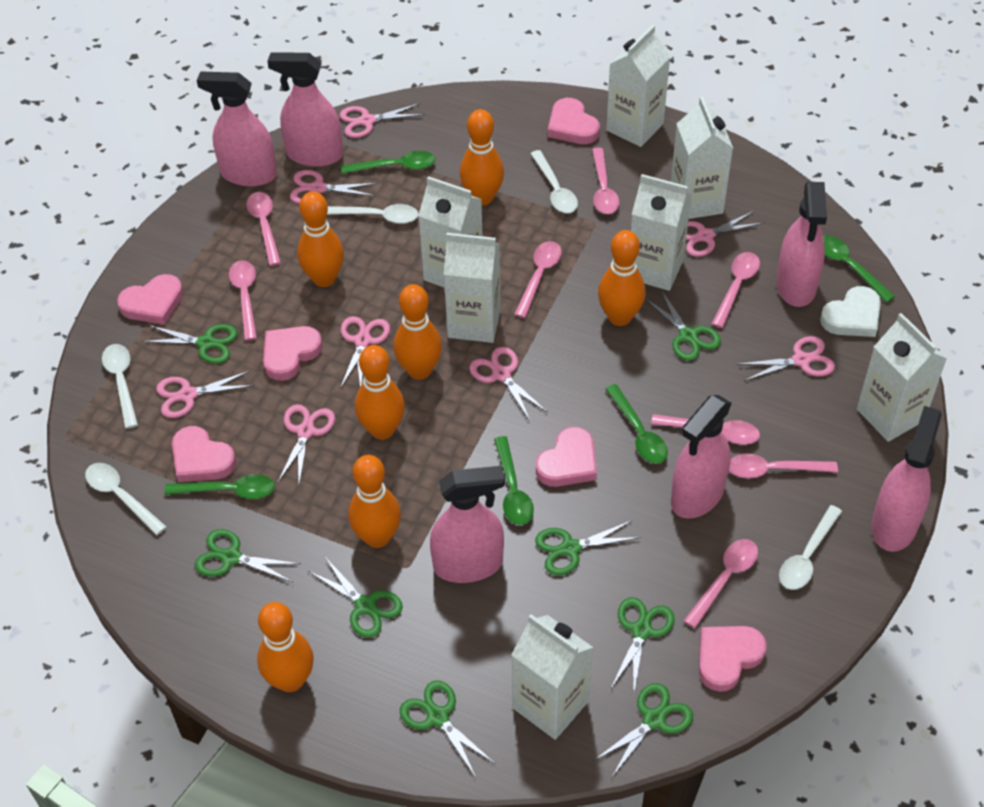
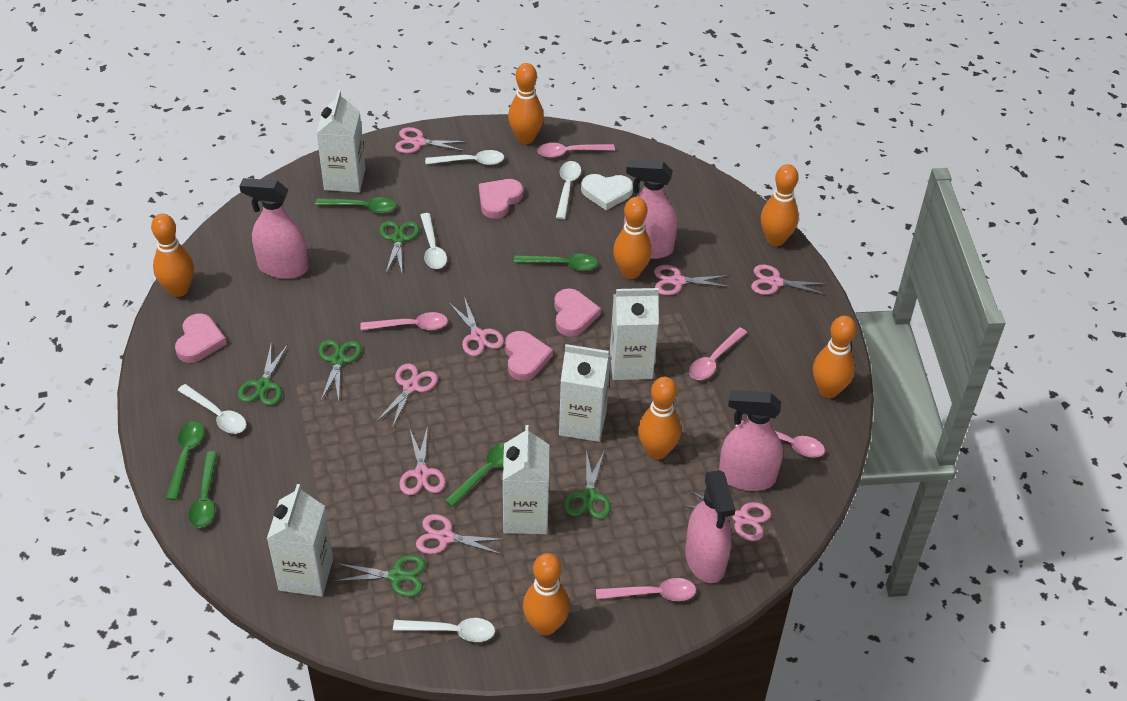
green scissors: [142,324,238,364] [195,529,301,582] [308,556,403,638] [400,680,494,777] [535,520,641,575] [595,683,693,777] [611,597,675,692] [645,290,721,361] = 8 -> [238,344,288,406] [319,339,362,401] [335,555,426,597] [379,221,420,273] [564,449,611,519] = 5
pink heart: [117,274,183,325] [172,426,236,483] [263,326,323,381] [536,427,597,487] [548,98,600,144] [699,626,767,692] = 6 -> [175,313,227,363] [479,179,523,219] [505,331,553,381] [554,288,601,337] = 4
pink spoon: [229,260,257,341] [246,192,281,266] [514,241,562,318] [592,148,619,214] [651,414,760,445] [684,539,758,628] [711,252,760,328] [729,454,838,479] = 8 -> [360,312,448,330] [537,143,615,158] [596,578,696,601] [689,327,747,380] [735,420,825,458] = 5
pink spray bottle: [197,71,277,187] [267,52,343,167] [430,466,505,583] [671,395,732,519] [776,182,827,307] [871,406,942,552] = 6 -> [240,178,308,279] [624,160,677,259] [685,470,736,583] [719,390,783,491] = 4
white carton: [418,176,482,288] [444,233,501,343] [511,614,594,740] [606,25,670,147] [631,174,692,291] [671,97,733,219] [857,313,947,442] = 7 -> [267,484,333,597] [316,90,366,193] [503,425,549,534] [559,344,611,442] [610,288,659,380] = 5

